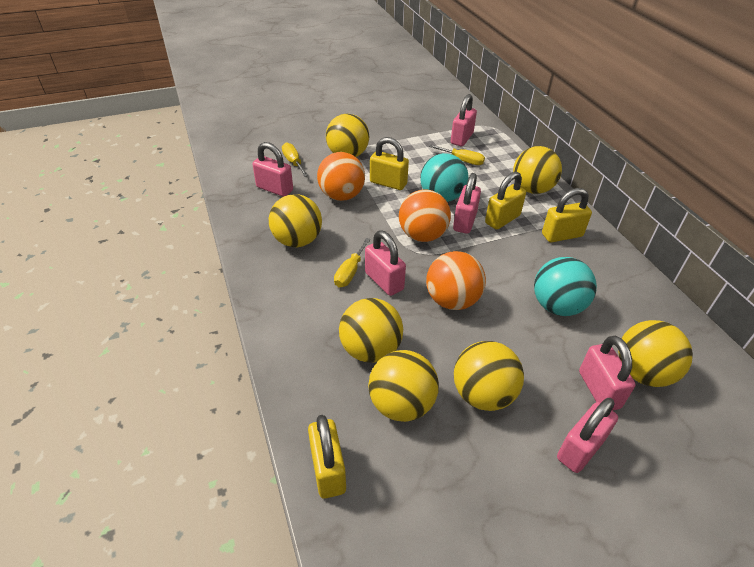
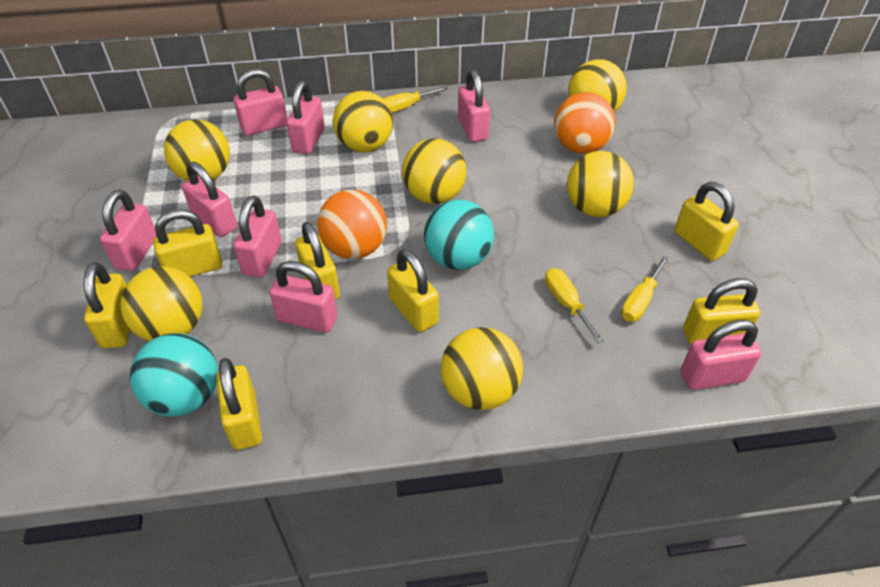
orange ball: [317,152,365,201] [399,189,451,242] [426,251,486,310] = 3 -> [317,190,387,259] [554,92,616,154] = 2
pink padlock: [252,142,293,197] [365,231,406,296] [451,94,477,146] [453,173,481,234] [557,398,618,473] [579,336,636,411] = 6 -> [100,190,156,271] [182,162,237,237] [234,69,287,136] [234,196,282,277] [269,261,337,332] [287,81,325,154] [458,70,490,142] [681,320,762,390] = 8
yellow padlock: [308,415,346,499] [370,137,409,190] [485,172,526,230] [542,188,592,242] = 4 -> [84,262,130,348] [153,209,222,277] [216,358,262,450] [295,222,340,300] [387,249,439,332] [675,182,739,261] [683,278,761,345] = 7

